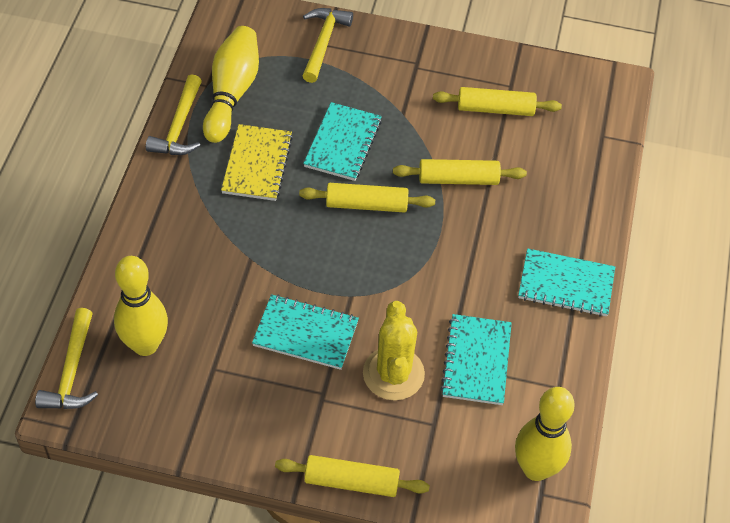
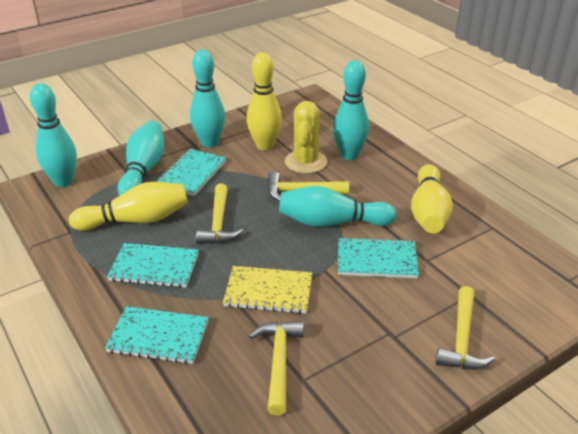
turquoise bowling pin: none = 0 -> [30,83,77,187] [117,121,164,196] [190,50,225,148] [279,186,397,227] [333,60,369,160] = 5
yellow hammer: [35,308,98,409] [146,74,202,155] [302,8,353,83] = 3 -> [196,184,243,244] [249,321,304,416] [268,172,349,201] [436,286,495,370] = 4
yellow rolling pin: [275,455,430,497] [299,183,435,212] [393,159,527,185] [433,87,562,116] = 4 -> none = 0

